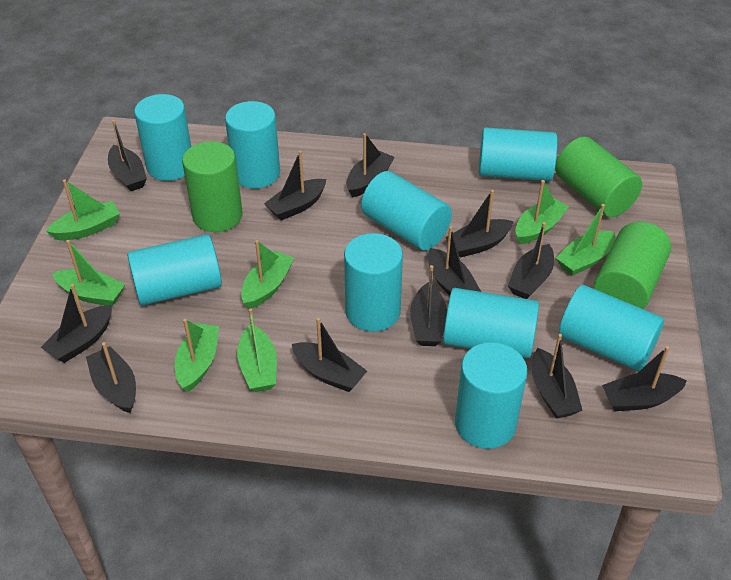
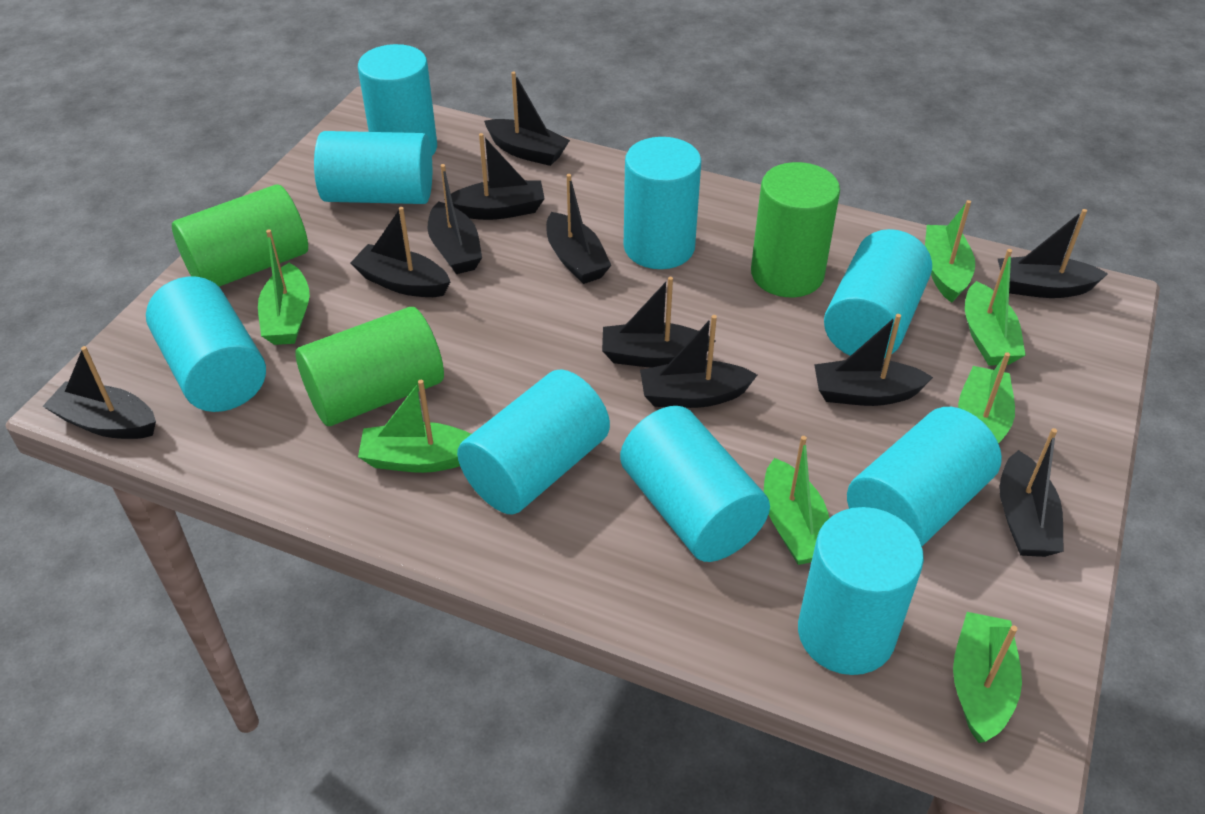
black boat: [41,284,112,363] [86,342,136,413] [108,120,147,191] [264,151,326,221] [292,318,367,392] [347,133,395,198] [410,265,447,346] [428,226,481,296] [445,190,514,258] [508,222,554,299] [532,334,582,419] [602,346,687,411] = 12 -> [43,346,156,439] [351,207,450,297] [428,164,482,274] [444,133,545,220] [484,72,570,166] [546,174,612,284] [602,277,715,367] [640,315,757,408] [814,314,933,406] [998,209,1108,298] [1000,428,1064,557] = 11

